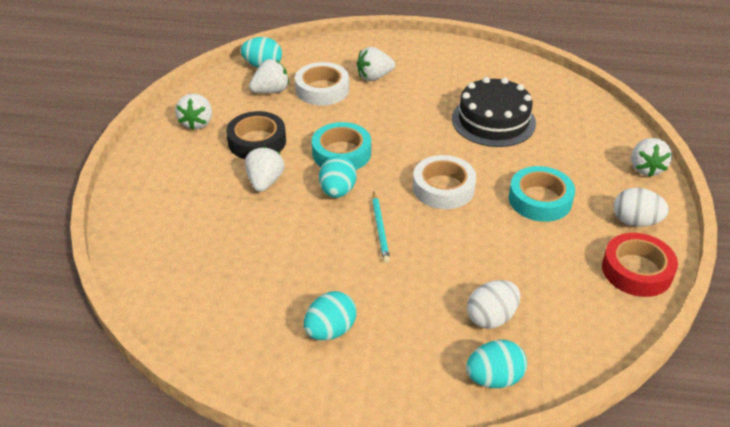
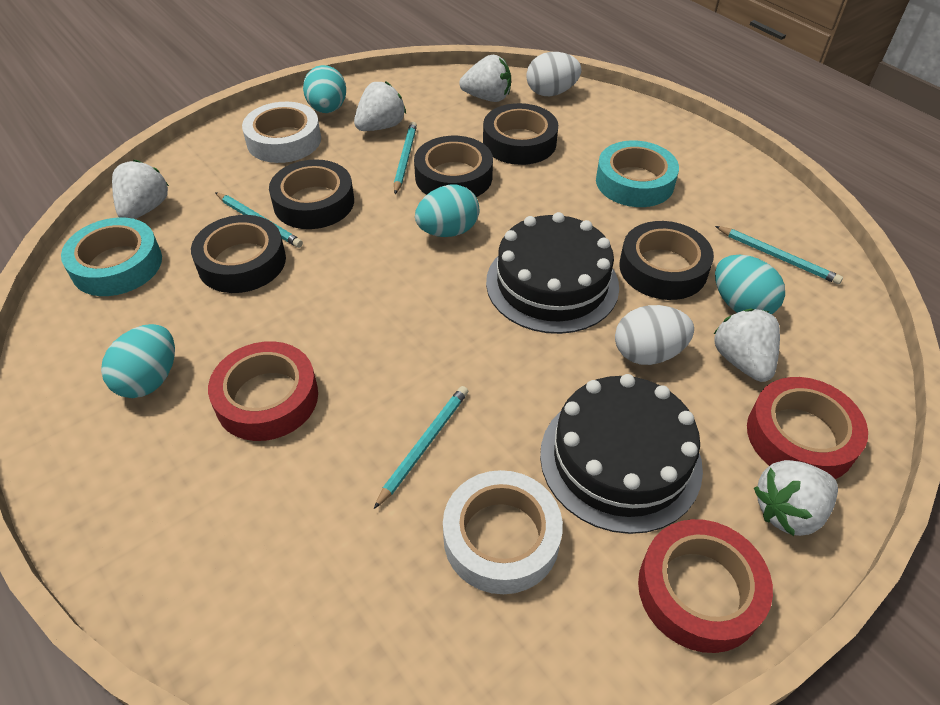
black cake: [452,77,536,147] = 1 -> [486,212,619,334] [540,374,703,534] = 2
black tape: [226,111,286,159] = 1 -> [191,215,286,293] [269,159,354,229] [414,136,493,197] [483,103,558,165] [619,221,714,300] = 5
red tape: [602,233,678,297] = 1 -> [208,341,318,441] [638,519,773,653] [747,377,868,479] = 3
turquoise pencil: [372,192,390,263] = 1 -> [215,192,303,248] [374,386,468,509] [394,122,417,194] [715,226,843,285] = 4

